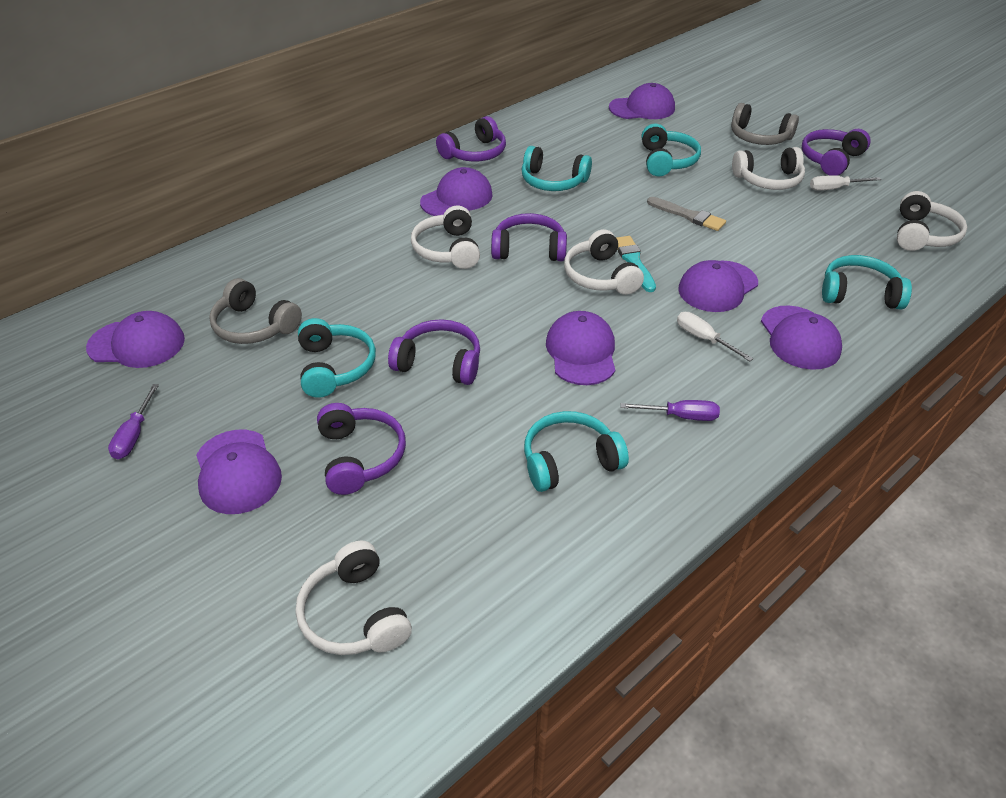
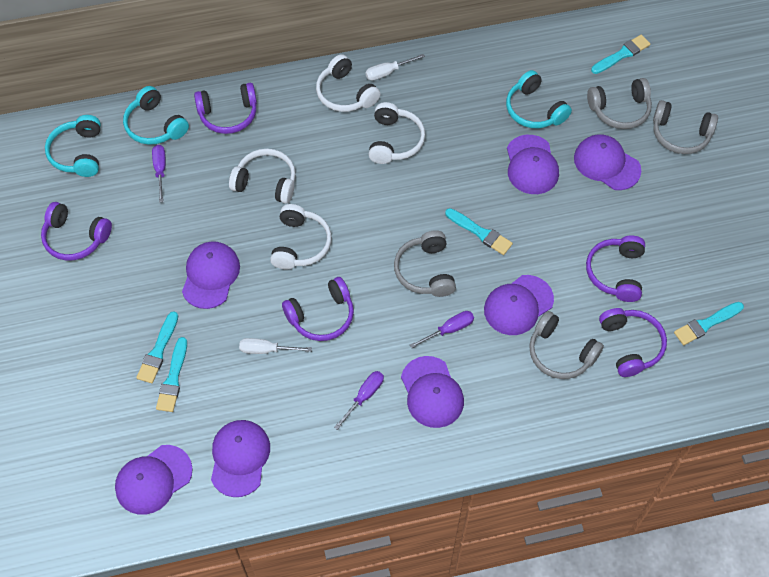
grey brush: [647,197,726,231] = 1 -> none = 0
grey headphones: [209,278,302,344] [731,103,799,145] = 2 -> [394,230,456,297] [529,311,604,379] [587,78,652,129] [653,100,718,154] = 4
purple screwdriver: [108,384,159,459] [620,400,720,421] = 2 -> [152,145,166,202] [334,371,384,430] [410,311,474,348] = 3
turquoise brush: [617,236,656,292] = 1 -> [136,311,178,383] [156,337,187,412] [445,208,513,255] [591,35,651,74] [674,302,744,345] = 5
turquoise headphones: [298,318,376,398] [522,146,592,191] [524,411,629,492] [642,123,701,177] [822,255,912,310] = 5 -> [45,115,101,177] [123,86,189,145] [506,70,572,128] = 3
white headphones: [296,541,412,655] [411,205,480,269] [564,229,644,295] [732,147,805,190] [897,191,967,251] = 5 -> [229,149,296,204] [270,204,332,270] [316,54,381,112] [368,102,425,164] = 4

